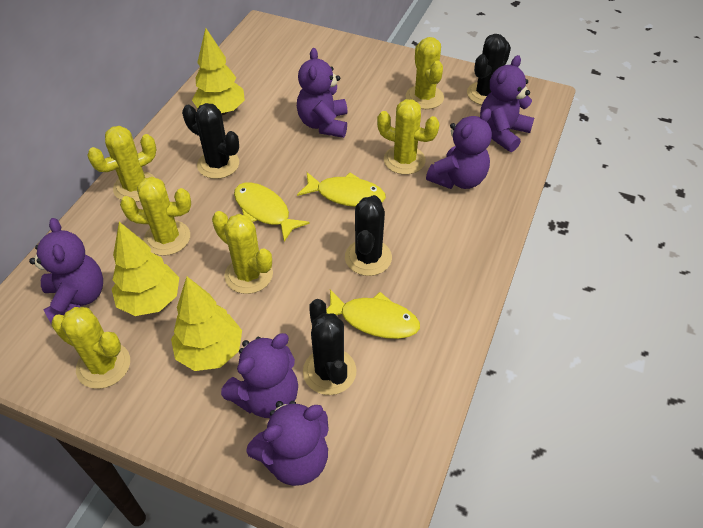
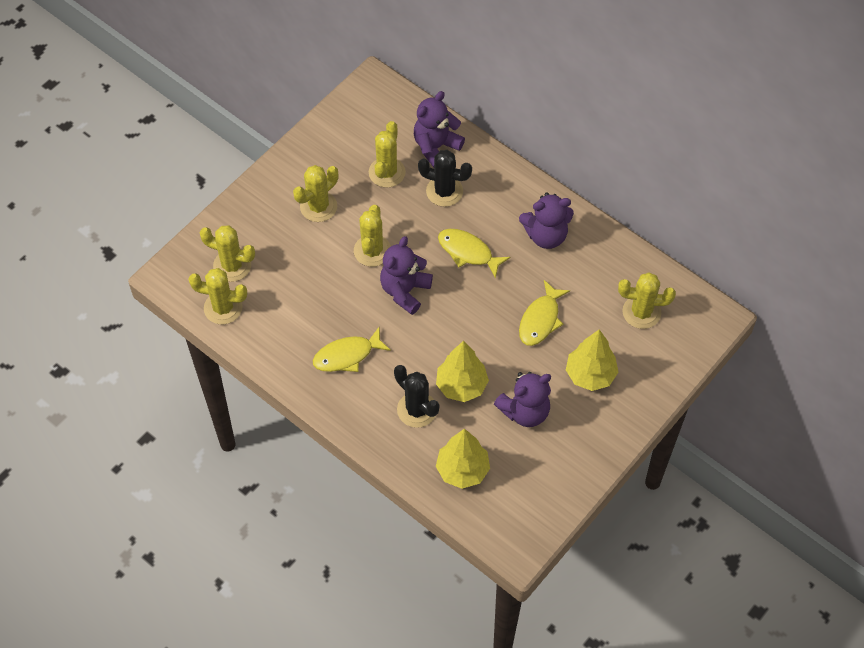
black cactus: [182,103,239,179] [303,299,356,395] [345,195,392,276] [467,34,511,105] = 4 -> [394,365,440,428] [418,150,472,207] = 2
purple teddy bear: [29,218,103,324] [221,333,298,418] [246,401,329,486] [297,48,348,138] [426,108,492,189] [480,55,534,152] = 6 -> [380,236,433,315] [414,91,465,168] [494,372,551,427] [519,192,574,249] = 4

